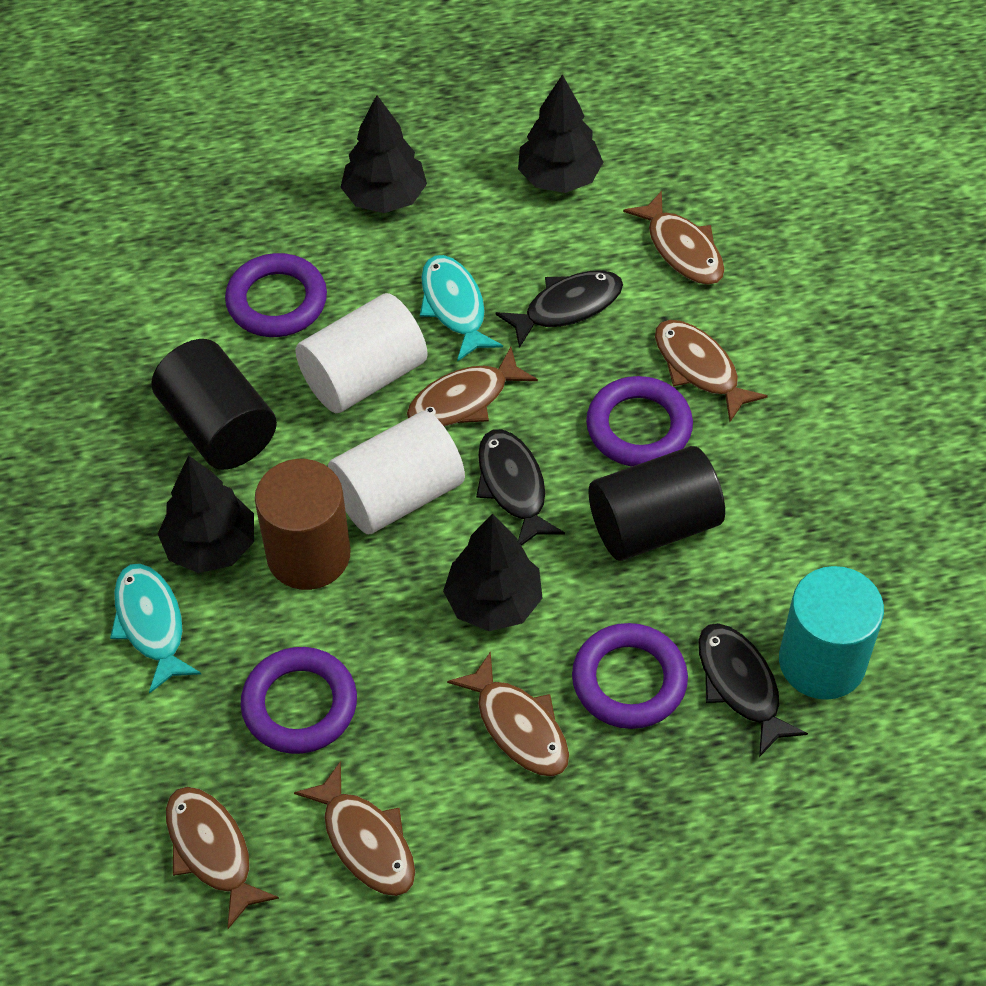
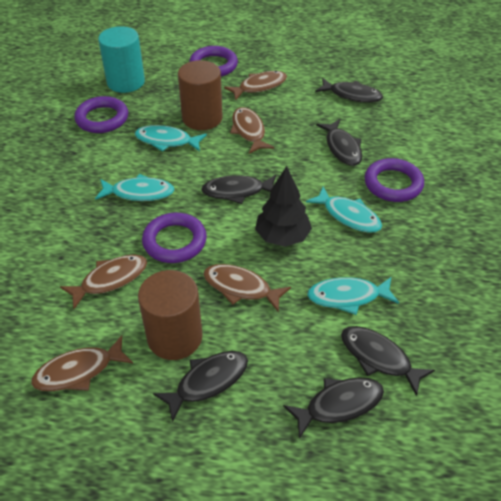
black cylinder: [151,339,277,470] [589,446,725,561] = 2 -> none = 0
black fish: [476,429,565,546] [495,270,623,348] [698,623,808,757] = 3 -> [153,351,248,422] [201,175,276,204] [283,377,384,439] [315,78,383,103] [316,119,362,166] [341,326,435,396] = 6
black tree: [158,456,254,573] [341,95,427,213] [443,514,543,631] [518,75,603,193] = 4 -> [255,166,312,247] = 1
brown cylinder: [255,459,351,590] = 1 -> [138,270,202,360] [178,60,222,130] = 2
brown fish: [166,787,279,929] [294,761,415,896] [407,347,538,427] [447,651,569,777] [623,191,725,285] [655,320,768,422] = 6 -> [31,335,133,391] [60,254,147,309] [203,264,291,312] [224,71,287,101] [230,107,274,154] = 5
turquoise fish: [110,563,201,694] [420,255,503,362] = 2 -> [95,174,175,201] [135,125,207,152] [306,187,382,233] [307,277,399,315] = 4
white cylinder: [295,293,428,413] [328,411,465,534] = 2 -> none = 0

